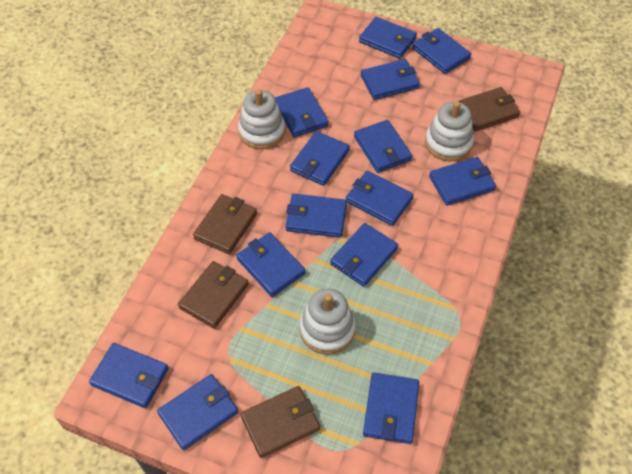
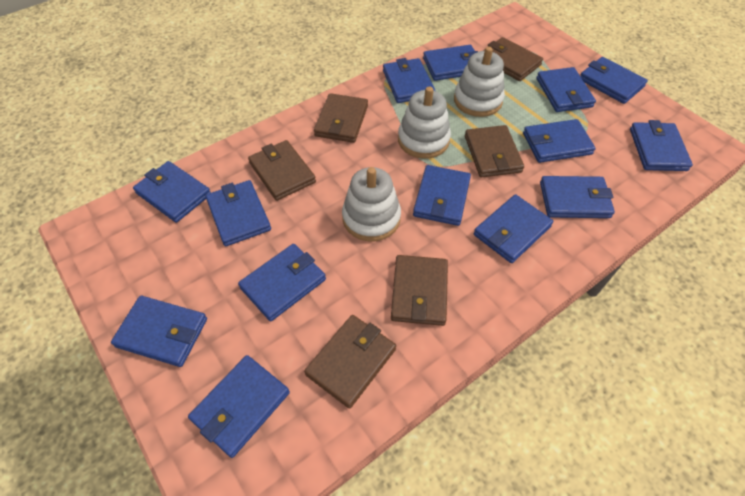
brown wallet: [178,261,249,329] [193,194,257,254] [240,386,320,458] [458,87,520,131] = 4 -> [248,140,316,201] [304,315,396,409] [314,93,368,143] [391,255,448,326] [465,125,524,178] [483,37,543,81] = 6

